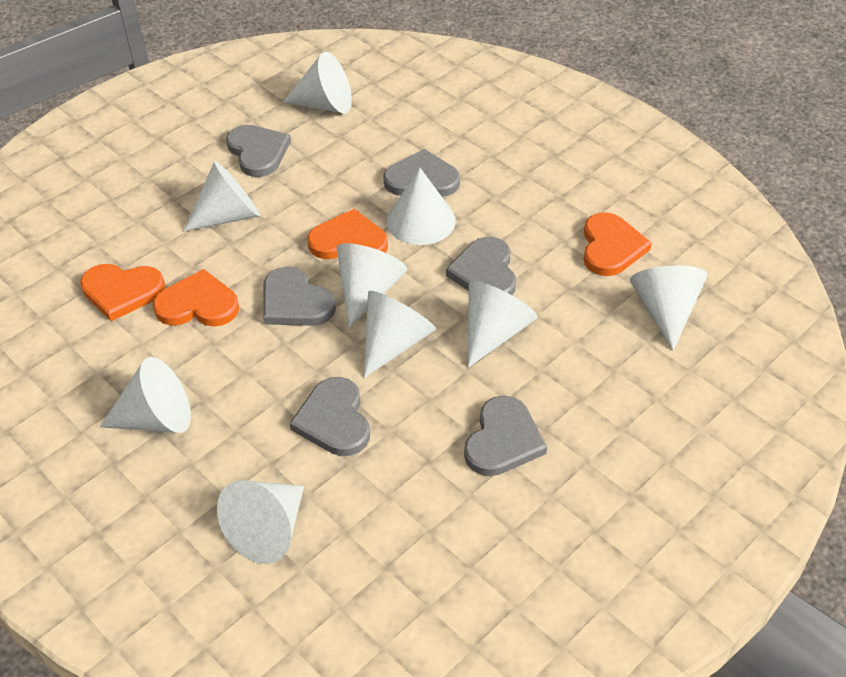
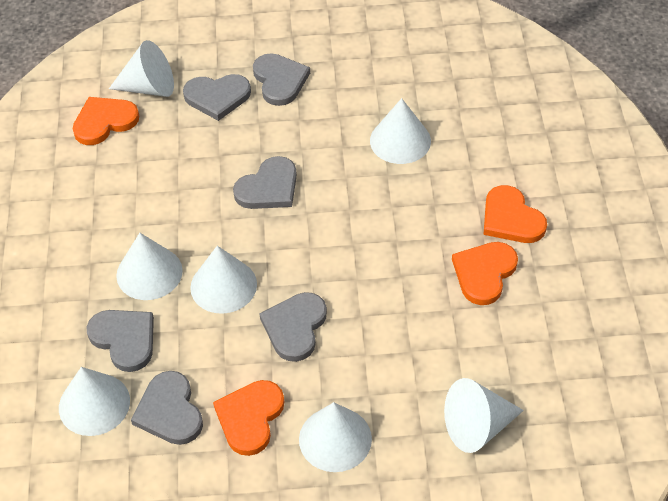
white cone: [100,357,191,433] [184,161,260,231] [217,480,304,564] [283,52,352,113] [337,243,407,328] [364,291,436,378] [387,168,456,245] [468,281,538,368] [630,265,708,351] = 9 -> [59,367,130,436] [109,40,174,97] [116,233,183,300] [190,246,257,314] [299,402,372,472] [370,98,431,164] [444,378,524,453] = 7

